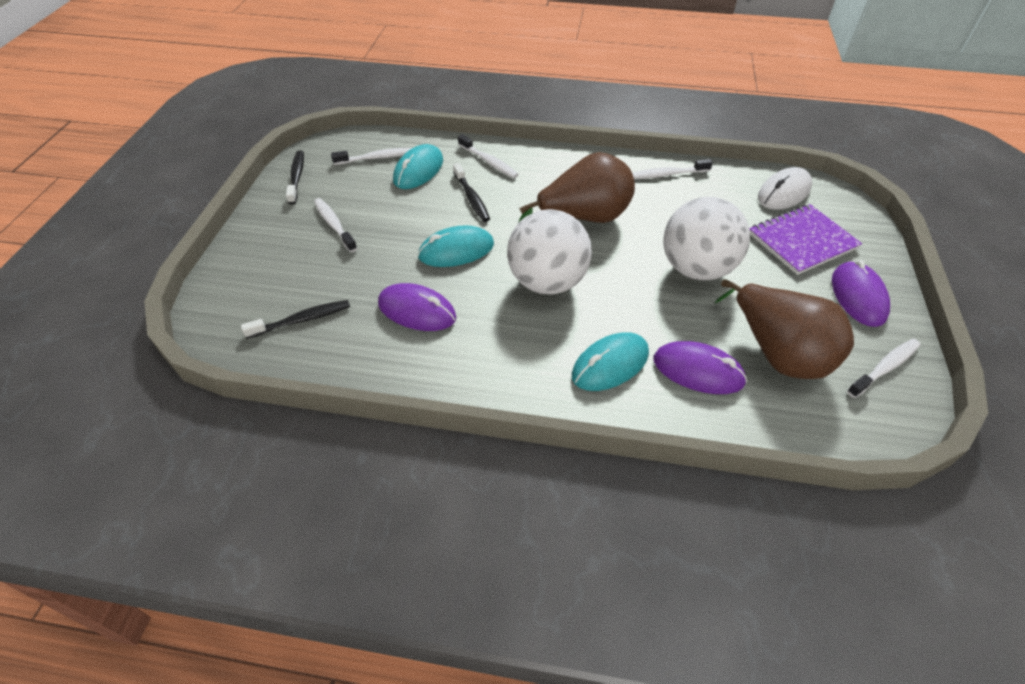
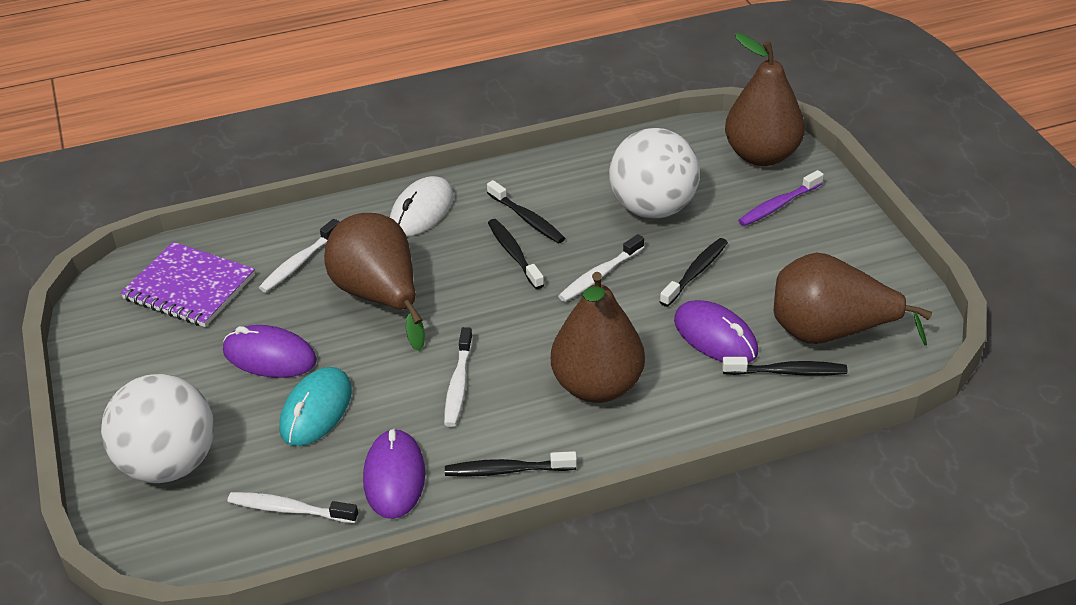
black toothbrush: [241,300,350,338] [286,150,304,204] [453,163,490,222] = 3 -> [445,451,577,477] [487,180,565,244] [488,219,544,289] [660,238,728,307] [722,357,847,376] = 5
brown pear: [518,152,635,223] [715,279,854,379] = 2 -> [324,213,425,351] [551,272,645,403] [725,33,805,166] [774,253,932,346] = 4
purple toothbrush: none = 0 -> [738,170,824,226] = 1
turquoise mouse: [393,144,443,189] [418,225,494,267] [572,332,649,391] = 3 -> [279,367,352,446] = 1
white toothbrush: [314,198,357,252] [331,148,412,165] [458,134,519,178] [632,159,713,179] [847,339,921,398] = 5 -> [228,492,358,523] [259,219,340,292] [444,327,473,427] [558,234,644,302] = 4

